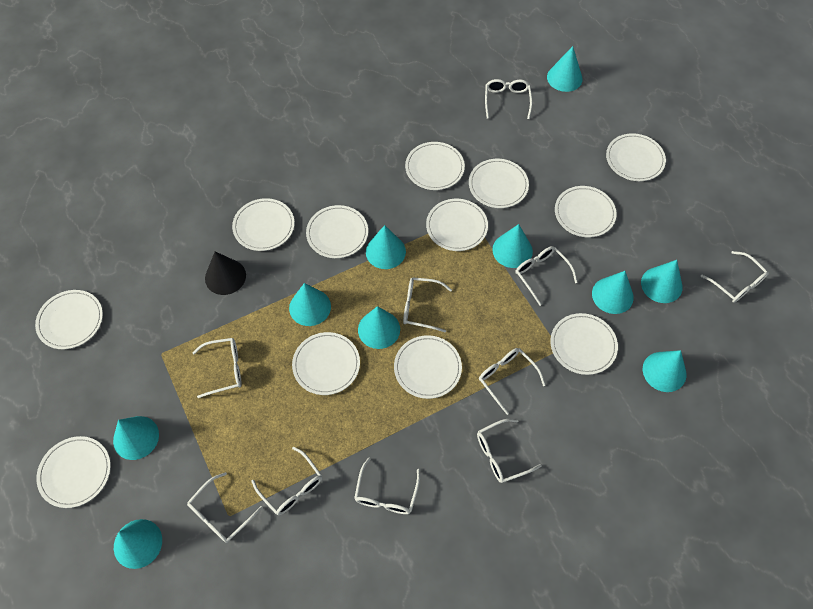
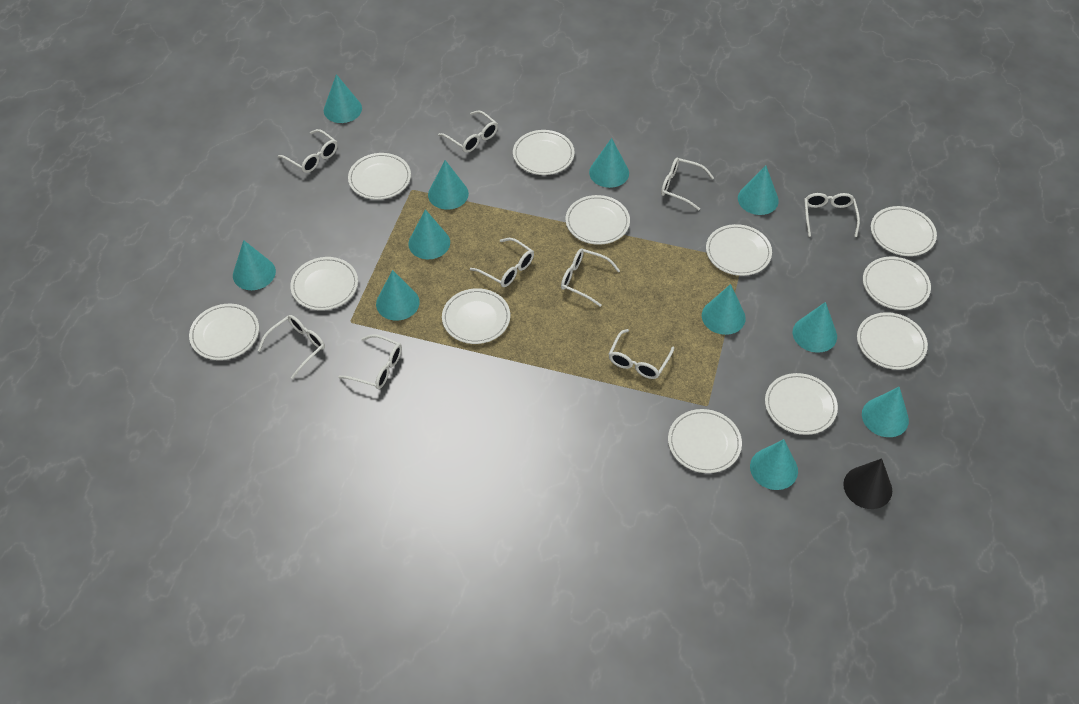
turquoise cone: [113,416,159,460] [114,519,162,569] [289,283,331,326] [358,306,400,349] [366,225,406,269] [492,224,533,268] [547,46,583,92] [592,271,634,314] [641,260,683,303] [643,350,686,392] = 10 -> [233,240,276,290] [324,74,362,123] [376,270,420,321] [408,209,450,259] [428,160,469,210] [589,138,629,188] [702,284,746,335] [738,165,779,215] [750,439,798,490] [793,302,837,353] [862,387,909,437] = 11
white glasses: [187,472,263,543] [192,338,242,398] [252,447,322,515] [354,458,420,514] [403,277,452,332] [477,419,542,483] [479,348,546,415] [485,79,532,119] [515,246,578,306] [701,251,769,303] = 10 -> [258,315,325,379] [278,129,338,173] [338,334,402,389] [438,110,498,153] [470,238,534,287] [561,248,620,307] [609,329,674,379] [661,158,714,210] [804,193,860,237] = 9

